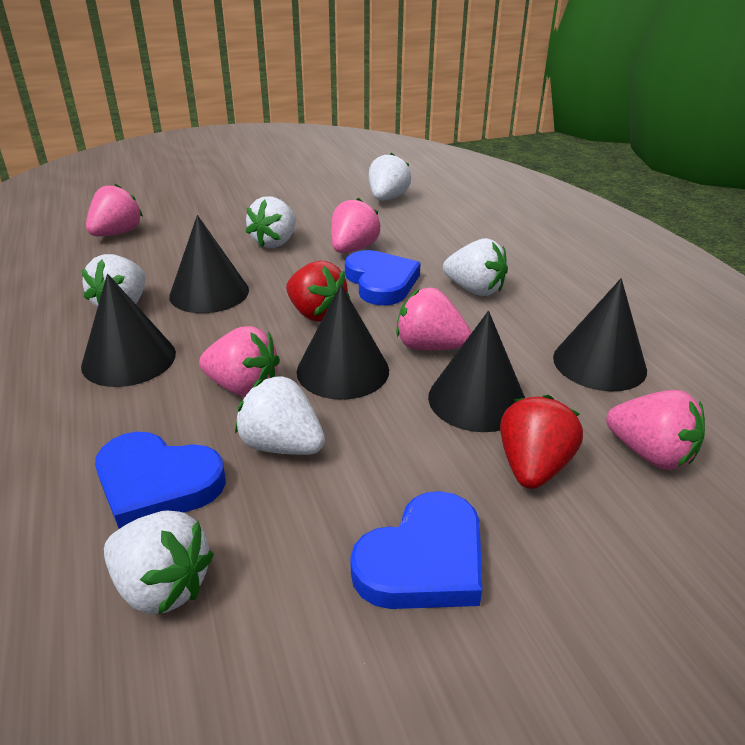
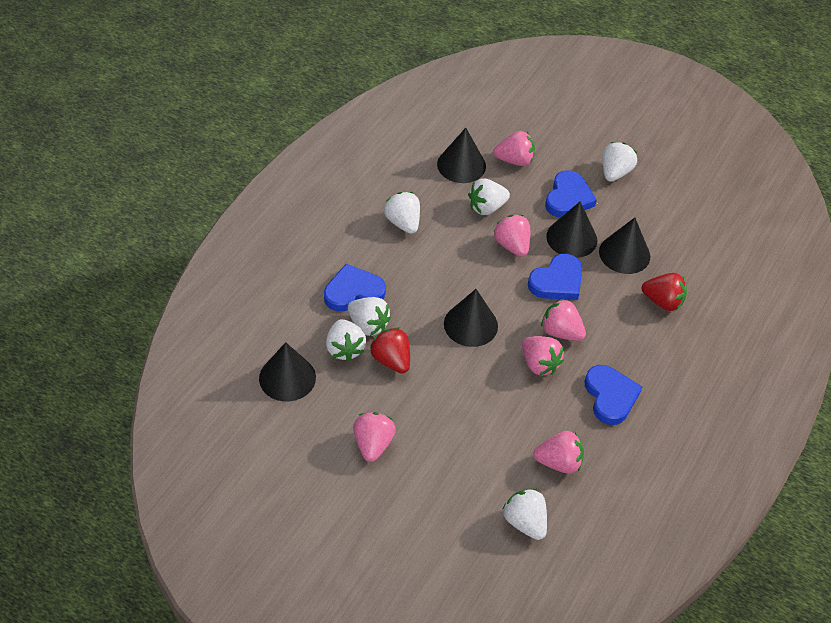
blue heart: [95,432,226,529] [345,250,421,306] [350,491,482,609] = 3 -> [324,264,386,312] [528,254,582,300] [545,170,597,218] [585,365,642,425] = 4
pink strawberry: [86,184,143,236] [199,326,280,397] [331,198,380,253] [396,287,471,350] [606,390,705,470] = 5 -> [353,412,396,462] [493,131,535,166] [493,215,530,257] [522,336,564,376] [533,431,584,474] [541,298,586,341] = 6

